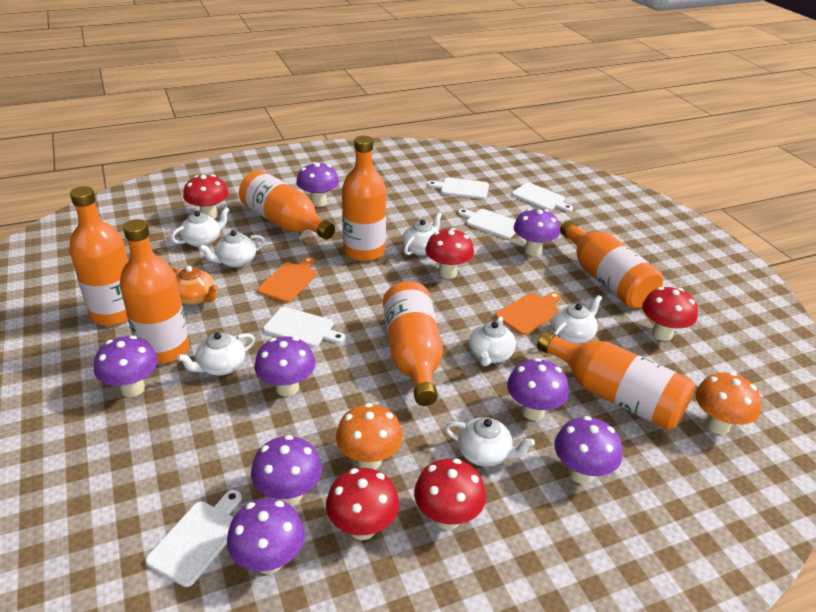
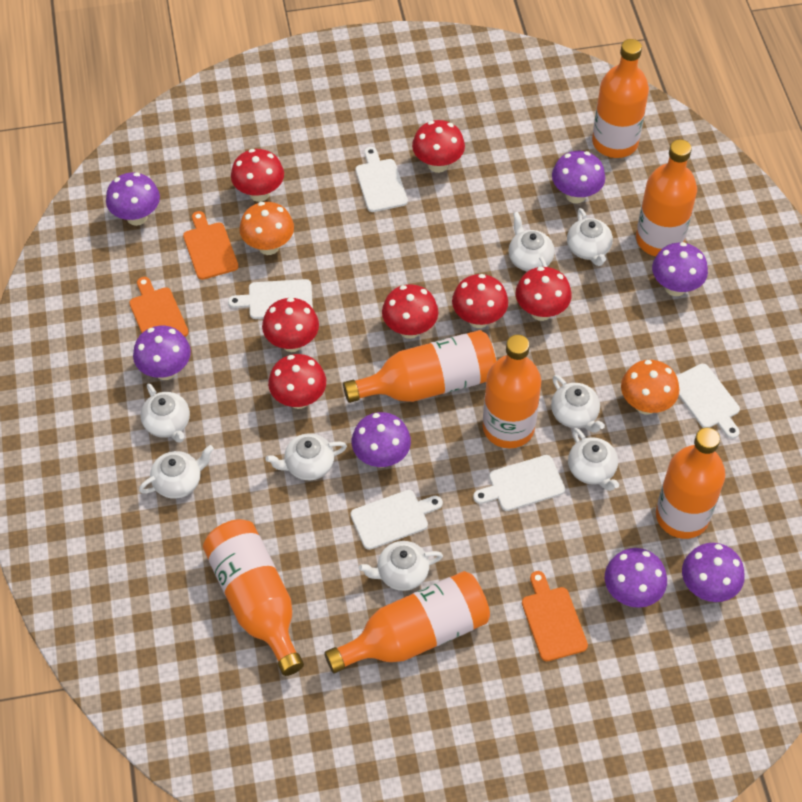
orange cutting board: [257,257,317,303] [495,292,561,335] = 2 -> [129,277,189,337] [183,211,238,280] [522,571,588,661] = 3
orange teapot: [172,266,218,305] = 1 -> none = 0
purple mushroom: [94,336,158,397] [227,498,305,574] [251,435,322,505] [254,336,315,397] [296,162,339,207] [507,358,569,420] [514,208,560,256] [554,416,622,484] = 8 -> [106,172,160,226] [133,326,191,380] [352,412,411,468] [552,151,605,203] [605,548,667,608] [652,242,708,296] [682,543,745,602] = 7
red mushroom: [183,175,229,219] [326,468,399,540] [414,459,486,530] [425,228,474,278] [642,287,698,341] = 5 -> [231,149,284,202] [262,298,319,352] [268,354,326,409] [382,284,438,339] [412,120,465,173] [452,274,508,328] [516,267,572,321] = 7
white teapot: [171,207,229,247] [177,332,255,376] [199,230,265,268] [402,212,442,256] [445,417,535,467] [469,316,516,366] [552,295,602,344] = 7 -> [139,445,214,499] [140,383,190,443] [265,433,347,480] [359,541,443,591] [508,212,555,272] [551,375,605,433] [567,208,613,266] [568,428,619,491] = 8

